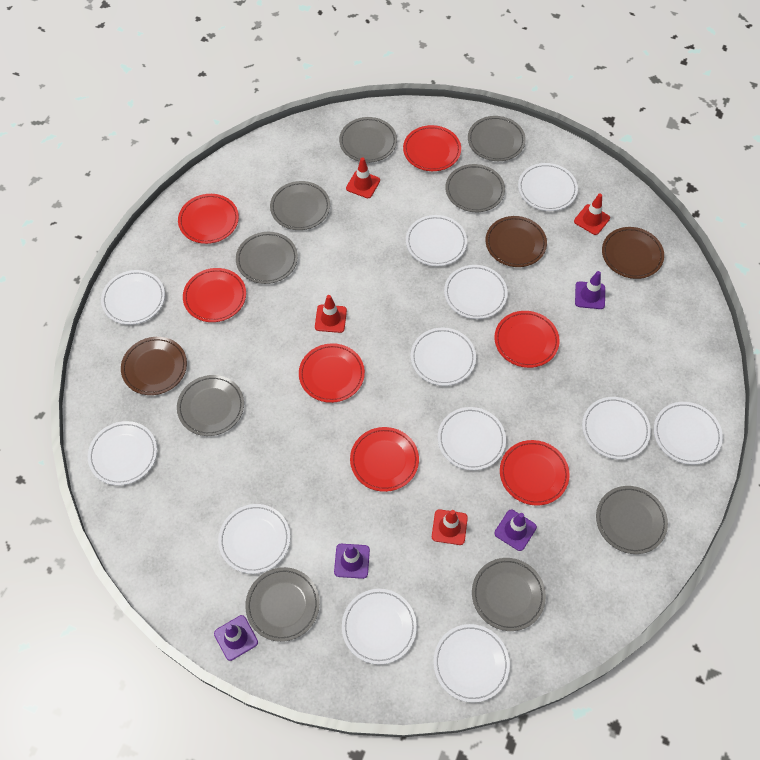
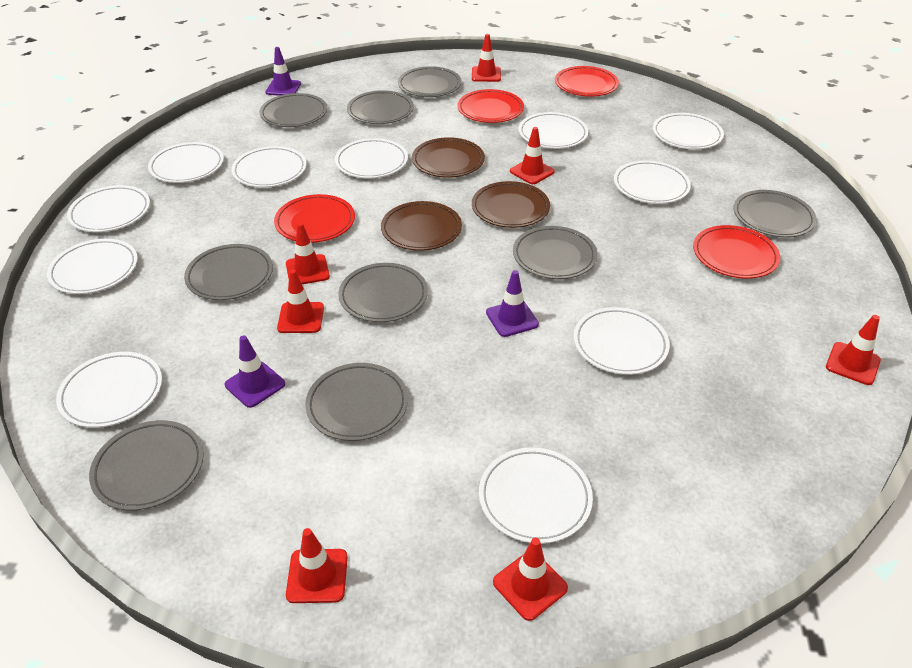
purple traffic cone: [214,615,258,661] [334,544,370,579] [494,510,537,551] [575,271,605,309] = 4 -> [225,335,285,408] [265,47,301,96] [486,270,539,337] = 3
red plate: [178,194,239,244] [183,268,246,322] [299,343,365,403] [350,427,419,492] [403,125,461,171] [494,311,560,368] [500,440,570,506] = 7 -> [274,194,355,243] [457,89,524,123] [555,66,619,97] [693,225,780,279] = 4
red traffic cone: [315,295,347,333] [346,157,380,198] [432,509,468,545] [574,194,610,235] = 4 -> [277,270,324,333] [286,223,330,284] [286,528,348,603] [472,34,501,82] [493,538,568,621] [510,127,555,184] [826,315,881,385] = 7
white plate: [88,421,157,485] [101,270,165,325] [218,504,290,574] [342,589,417,664] [406,215,467,266] [411,328,476,386] [433,624,510,703] [438,407,506,470] [444,265,508,319] [518,163,578,211] [582,397,651,459] [654,402,723,465] = 12 -> [47,239,138,294] [56,352,162,428] [67,185,150,232] [148,142,224,183] [231,146,307,187] [335,138,408,178] [479,447,593,544] [519,112,588,149] [574,307,670,375] [614,160,691,204] [653,113,724,149] = 11

